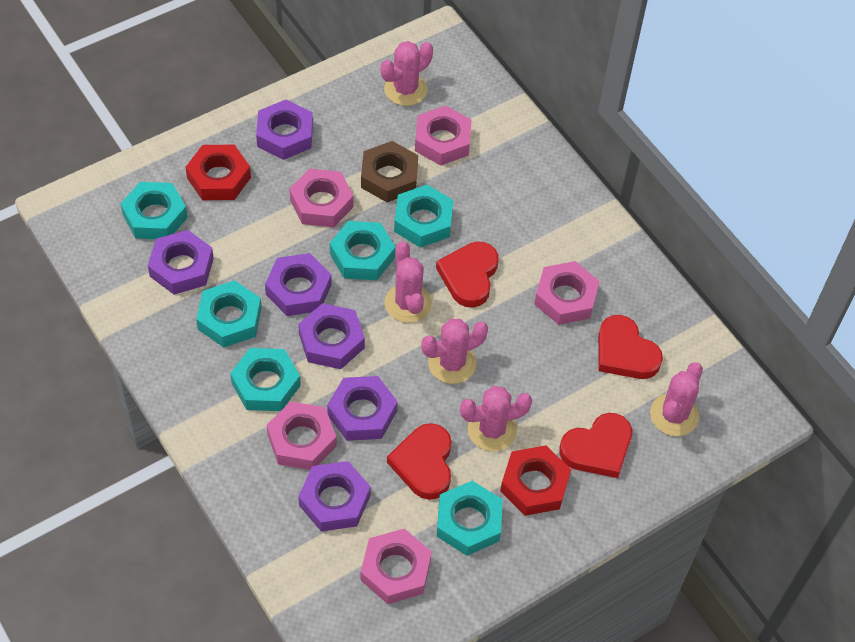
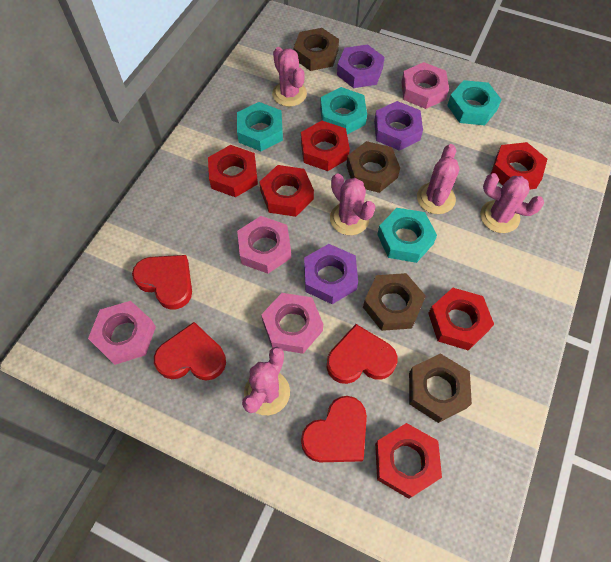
brown nut: [361,141,418,202] = 1 -> [293,28,339,71] [347,141,400,193] [363,273,426,331] [409,353,472,423] = 4
pink nut: [267,401,337,470] [289,168,354,227] [361,528,432,604] [415,106,471,166] [534,261,600,325] = 5 -> [88,301,156,365] [237,216,291,274] [261,293,323,354] [401,62,449,109] = 4
purple nut: [148,230,214,295] [256,100,313,160] [265,253,332,316] [298,303,365,369] [298,461,371,531] [327,376,398,441] = 6 -> [304,244,358,304] [337,45,385,88] [374,101,423,151] = 3
red nut: [186,145,251,200] [500,445,571,516] = 2 -> [208,145,258,197] [259,165,314,217] [301,121,350,171] [375,423,442,499] [428,288,494,351] [491,142,547,189] = 6
turquoise nut: [121,182,188,239] [196,280,262,347] [230,348,301,411] [330,221,395,280] [394,185,453,248] [437,481,503,556] = 6 -> [237,102,283,151] [320,87,367,134] [377,208,437,263] [447,80,502,126] = 4

